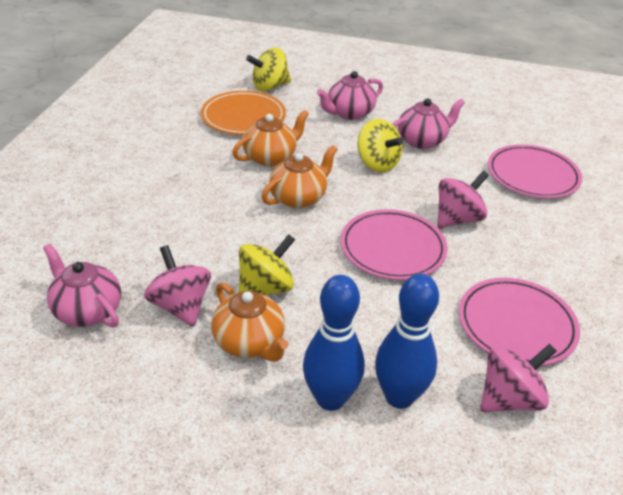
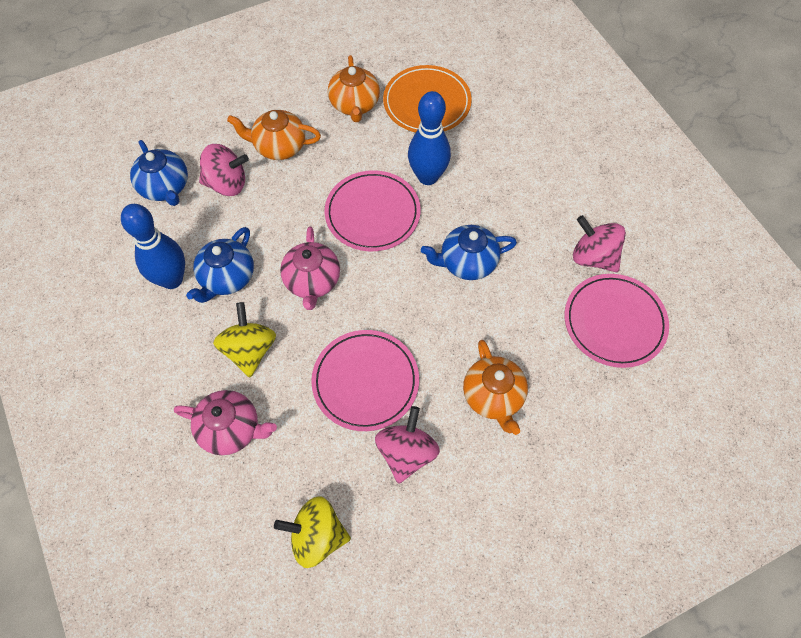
blue teapot: none = 0 -> [130,140,188,206] [186,227,254,303] [421,225,517,280] = 3
pink teapot: [43,244,121,328] [317,71,383,120] [392,98,465,149] = 3 -> [174,390,277,455] [280,226,340,310] = 2
yellow spinning top: [239,234,295,295] [246,48,291,91] [358,119,403,172] = 3 -> [213,302,276,377] [274,496,351,568] = 2

